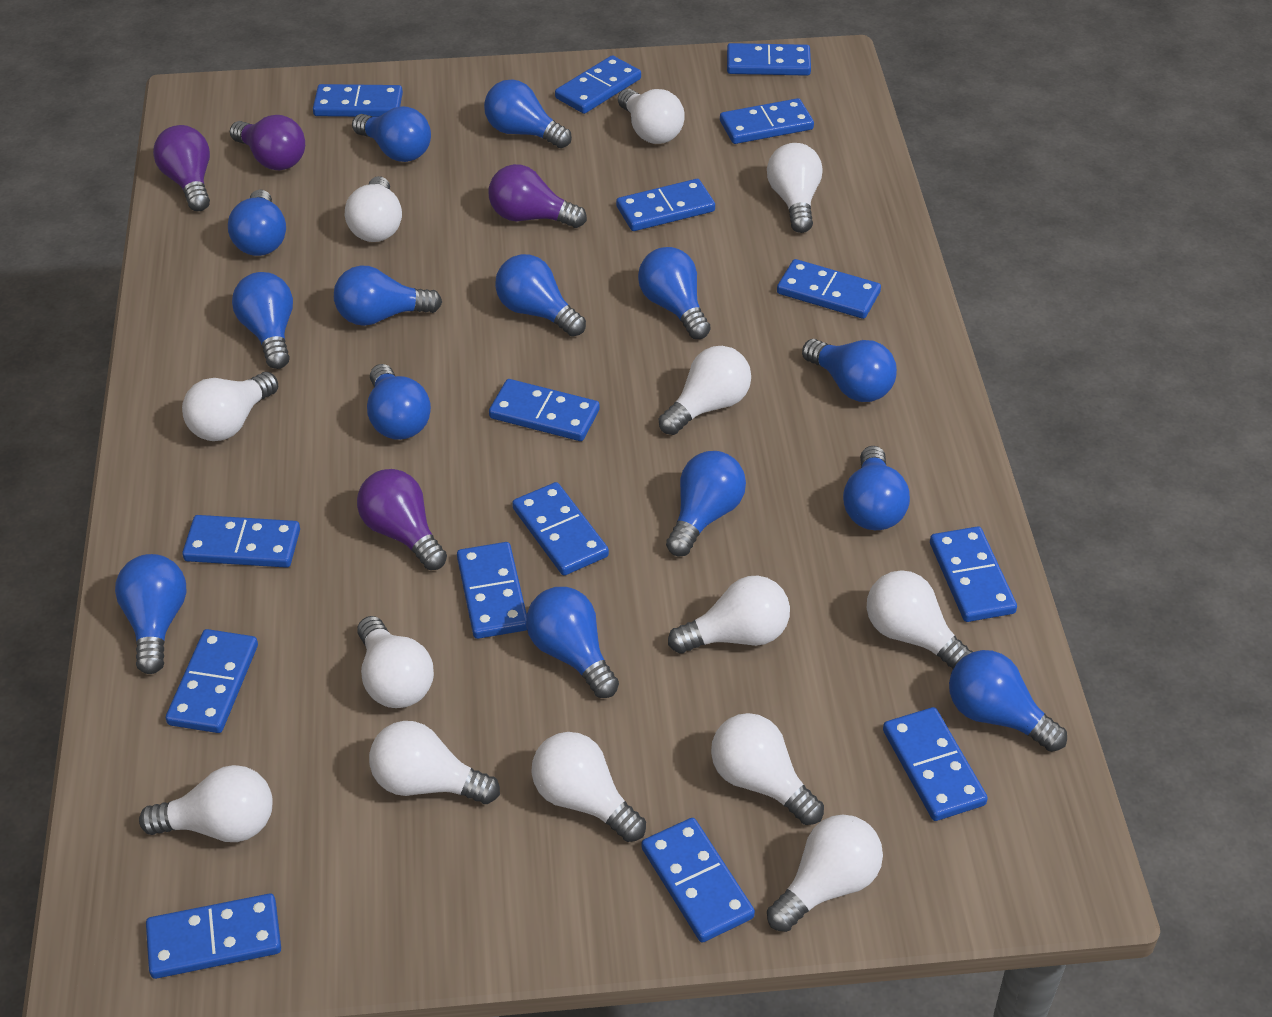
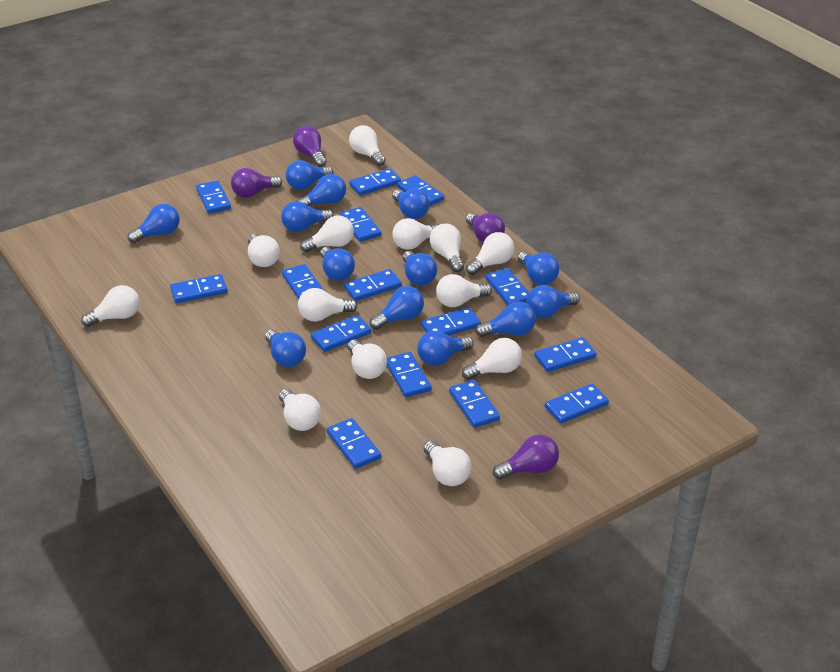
blue light bulb: [115,554,187,674] [228,189,286,256] [232,272,293,369] [334,266,442,326] [352,106,431,162] [367,364,431,440] [484,79,572,148] [495,254,586,337] [526,587,619,698] [638,247,711,339] [666,451,746,556] [802,339,897,402] [843,446,910,530] [949,650,1067,752] = 14 -> [128,204,180,243] [265,329,306,367] [281,201,334,232] [286,160,333,190] [297,174,346,206] [320,247,355,281] [370,286,424,330] [392,189,430,219] [403,251,437,286] [417,331,474,366] [475,302,536,337] [518,251,559,285] [527,285,580,318] = 13

